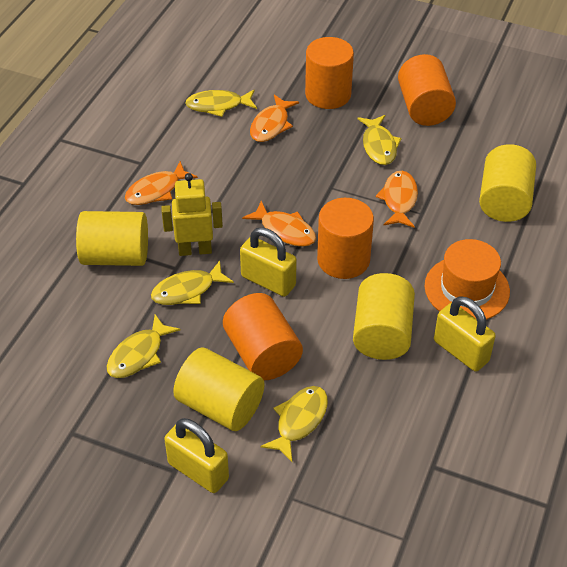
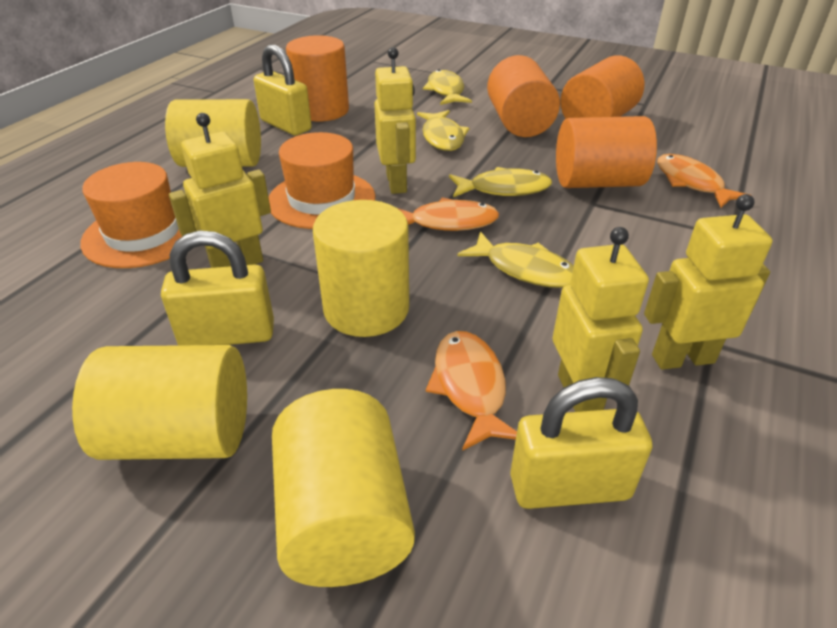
orange fish: [125,161,198,205] [242,201,316,247] [250,94,299,142] [376,171,418,228] = 4 -> [397,197,499,231] [426,331,517,451] [657,154,752,208] = 3
orange hat: [425,239,510,320] = 1 -> [80,162,182,268] [269,132,376,229] = 2
yellow fish: [107,314,180,378] [151,261,234,305] [185,90,257,117] [260,386,328,462] [358,115,402,165] = 5 -> [417,110,469,151] [423,69,472,105] [449,167,552,197] [457,231,574,288] = 4
yellow robot: [161,173,223,256] = 1 -> [169,113,271,268] [374,47,416,194] [553,227,649,412] [644,194,772,370] = 4

